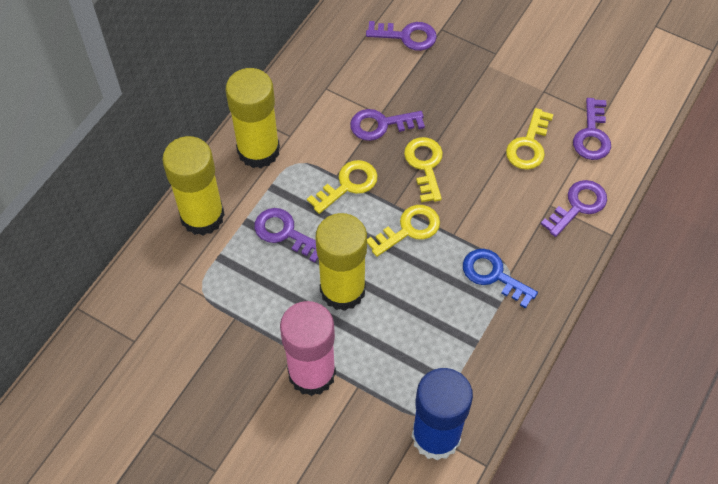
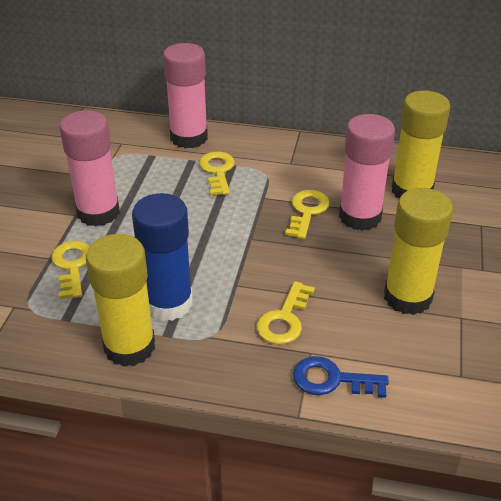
pink glue stick: [280,301,336,396] = 1 -> [60,110,120,227] [163,43,208,148] [339,114,395,231] = 3
purple key: [254,208,318,262] [350,109,425,141] [366,21,437,51] [541,180,607,237] [573,98,611,160] = 5 -> none = 0

